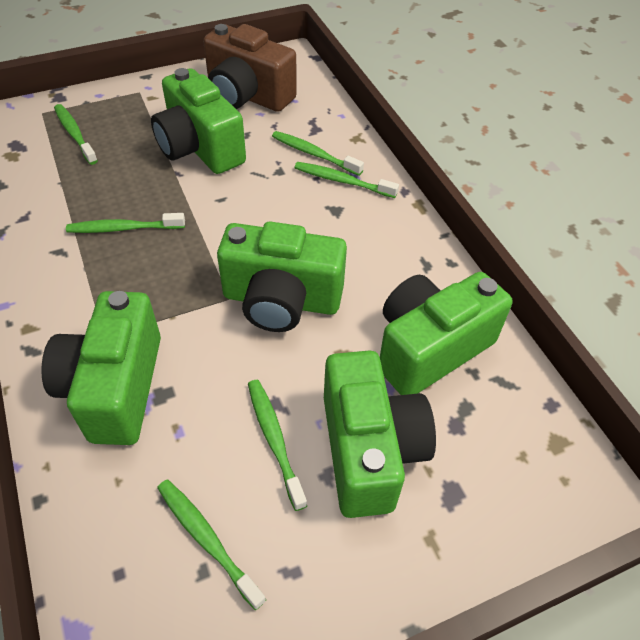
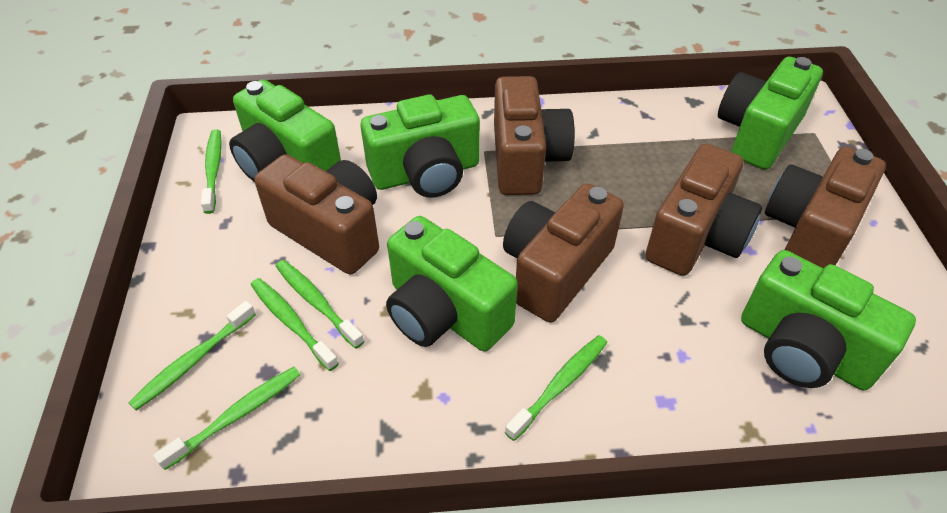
brown camera: [203,24,297,112] = 1 -> [254,154,379,274] [494,76,575,195] [503,183,624,322] [645,143,762,276] [765,146,886,268] = 5

